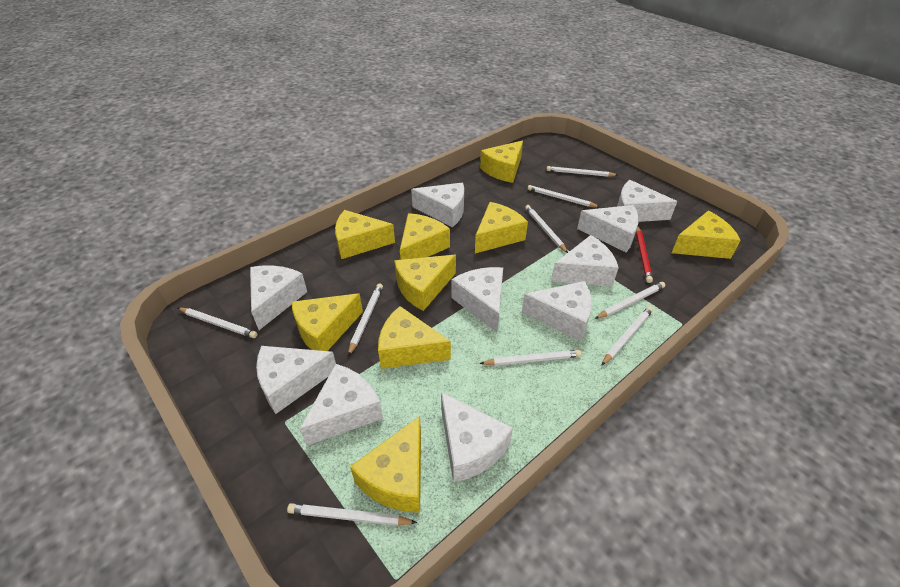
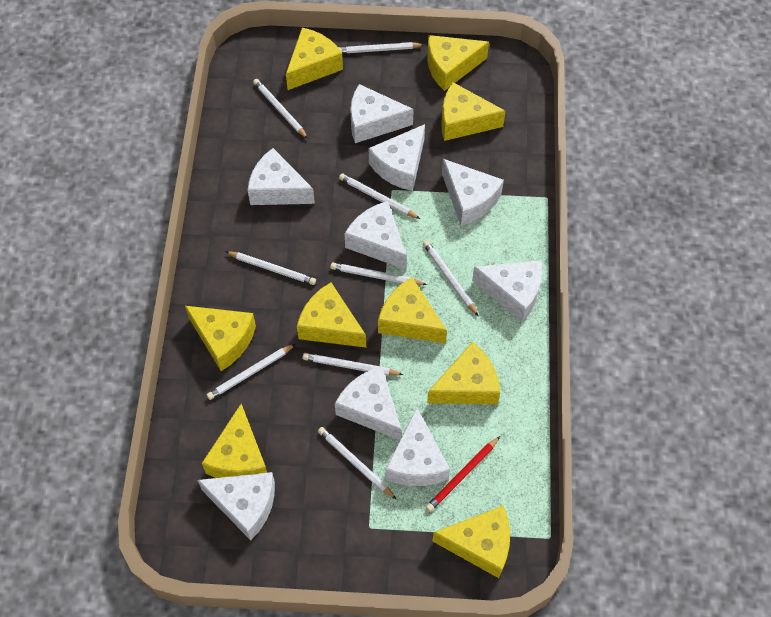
white cheese: [250,266,307,330] [256,346,336,414] [300,364,383,446] [411,183,464,227] [441,392,513,482] [451,267,503,332] [522,281,592,341] [551,235,619,286] [577,205,639,252] [617,180,677,222] = 10 -> [197,472,275,540] [248,148,315,205] [335,366,402,440] [345,201,407,270] [350,84,414,143] [369,124,425,191] [386,407,450,486] [442,159,504,226] [472,260,542,322] = 9

